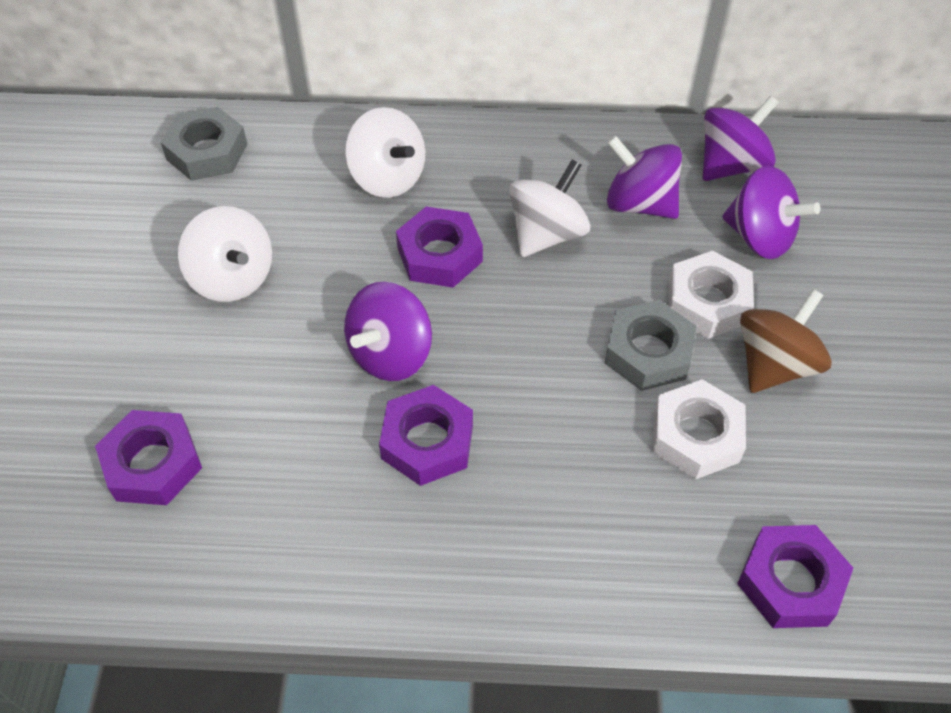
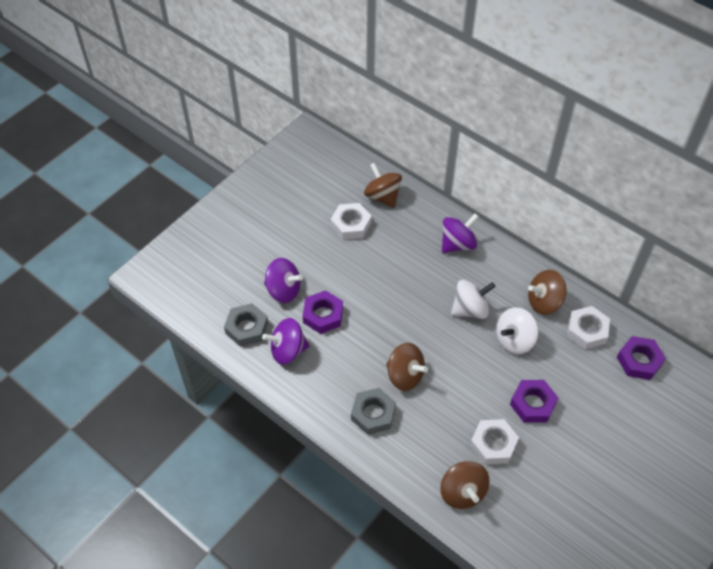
brown spinning top: [740,289,832,393] = 1 -> [364,163,402,208] [386,343,428,391] [440,461,490,509] [528,270,567,315] = 4
purple nut: [95,410,202,505] [379,385,473,486] [396,207,483,287] [737,525,854,628] = 4 -> [303,290,343,334] [510,380,558,423] [617,336,666,380] = 3
purple spinning top: [344,282,432,381] [607,135,682,219] [703,96,779,181] [723,166,820,259] = 4 -> [262,318,310,365] [264,258,303,303] [442,213,479,253] = 3
white nut: [653,379,746,480] [668,251,754,339] = 2 -> [331,203,372,240] [470,419,519,465] [567,306,610,349] = 3
white spinning top: [178,206,272,302] [345,107,425,198] [509,159,590,257] = 3 -> [451,280,496,319] [496,307,539,354] = 2

